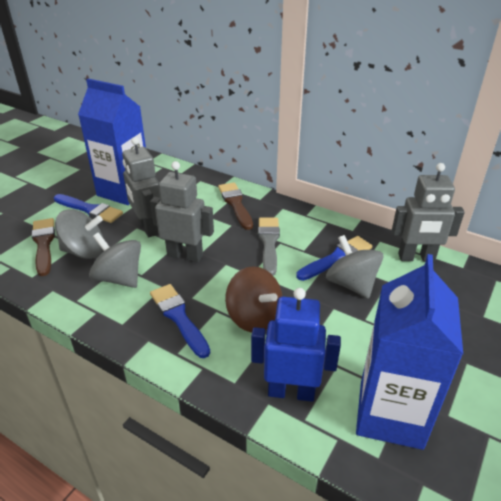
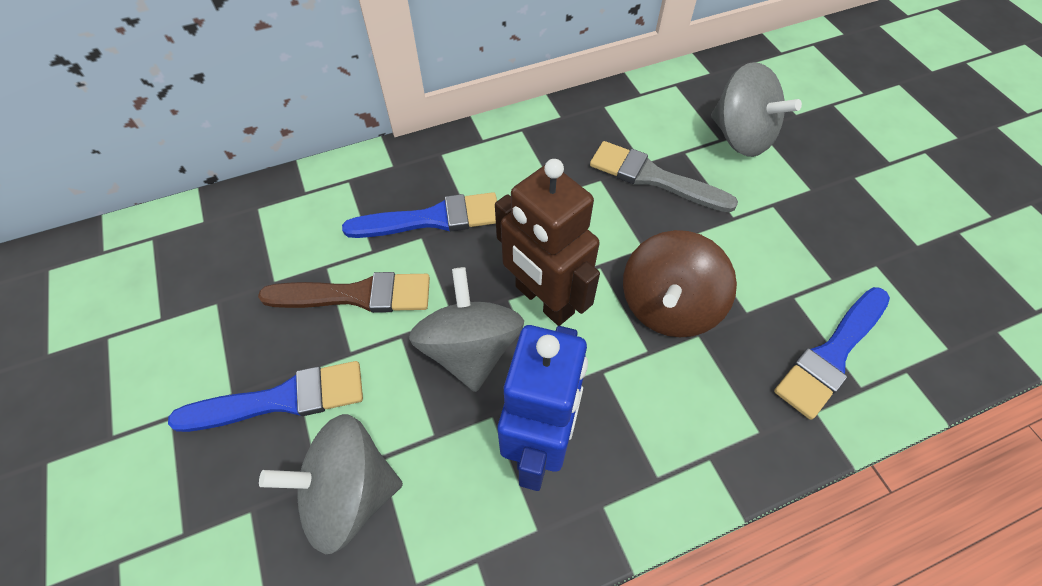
blue carton: [78,79,146,205] [356,254,463,450] = 2 -> none = 0
brown brush: [32,218,55,276] [218,182,253,230] = 2 -> [258,272,430,313] = 1
brown robot: none = 0 -> [495,159,600,326] = 1
grey robot: [122,137,160,237] [150,161,214,262] [392,163,465,262] = 3 -> none = 0

